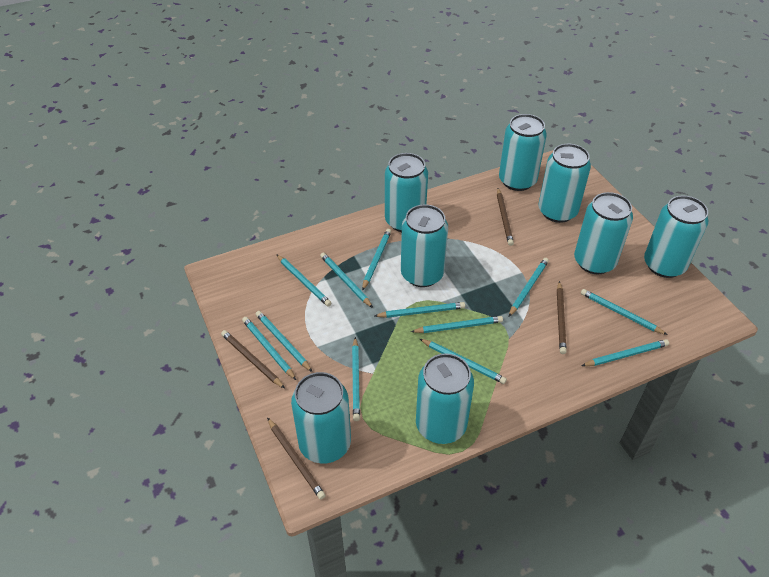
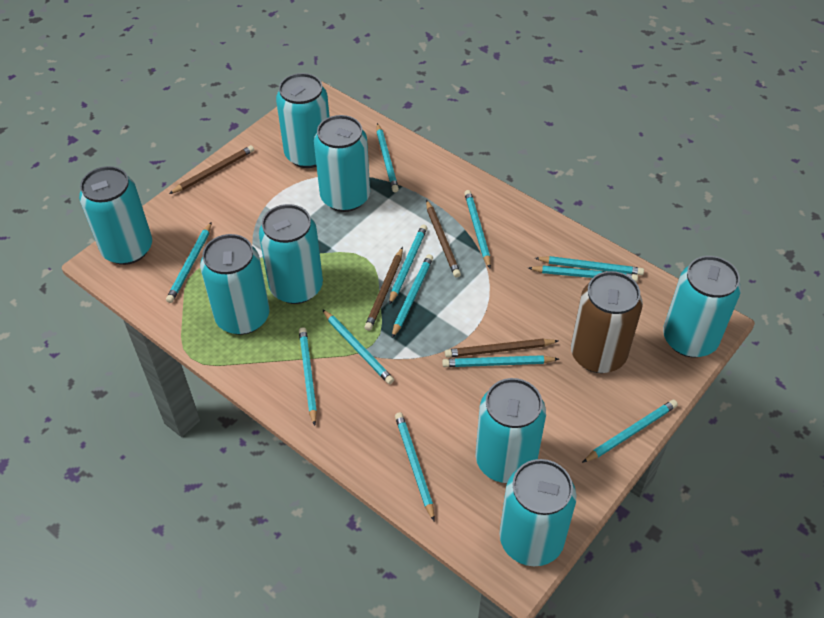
brown can: none = 0 -> [571,271,643,373] = 1

